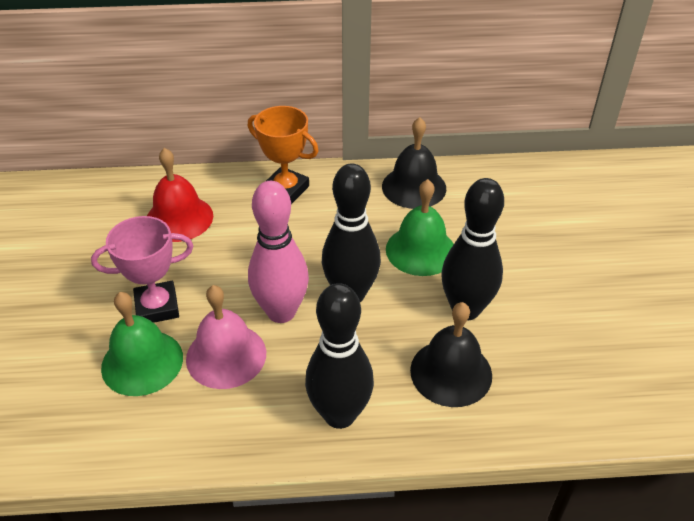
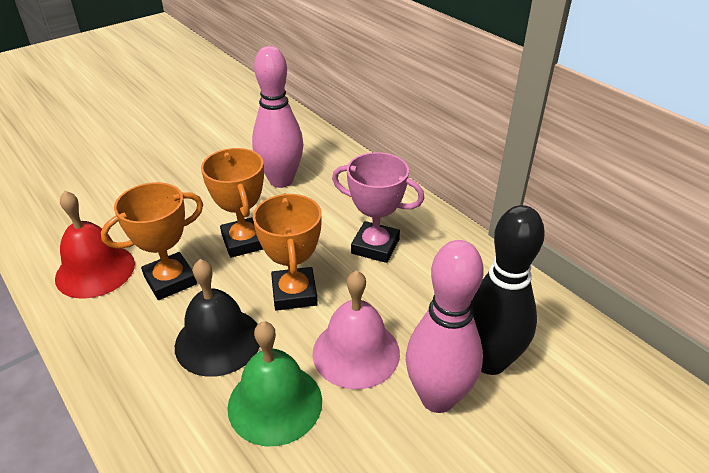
black bell: [382,117,446,209] [410,302,492,407] = 2 -> [175,259,260,377] = 1
black bowling pin: [305,283,374,429] [322,163,381,302] [441,178,504,320] = 3 -> [472,205,545,375] = 1
green bell: [101,292,183,396] [386,179,454,276] = 2 -> [227,321,322,446] = 1
orange trophy: [248,106,319,204] = 1 -> [101,182,203,300] [201,148,264,258] [253,193,322,311] = 3
pink bowling pin: [248,181,309,323] = 1 -> [252,46,304,188] [406,240,484,413] = 2

